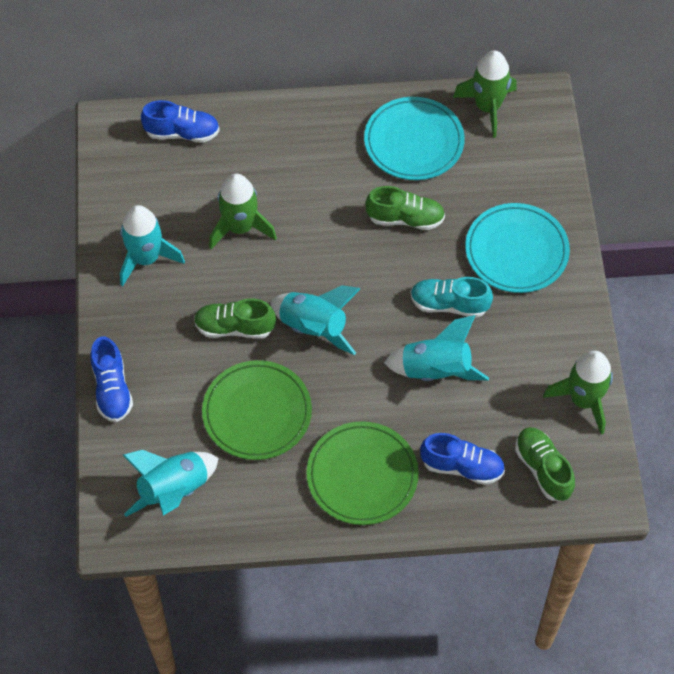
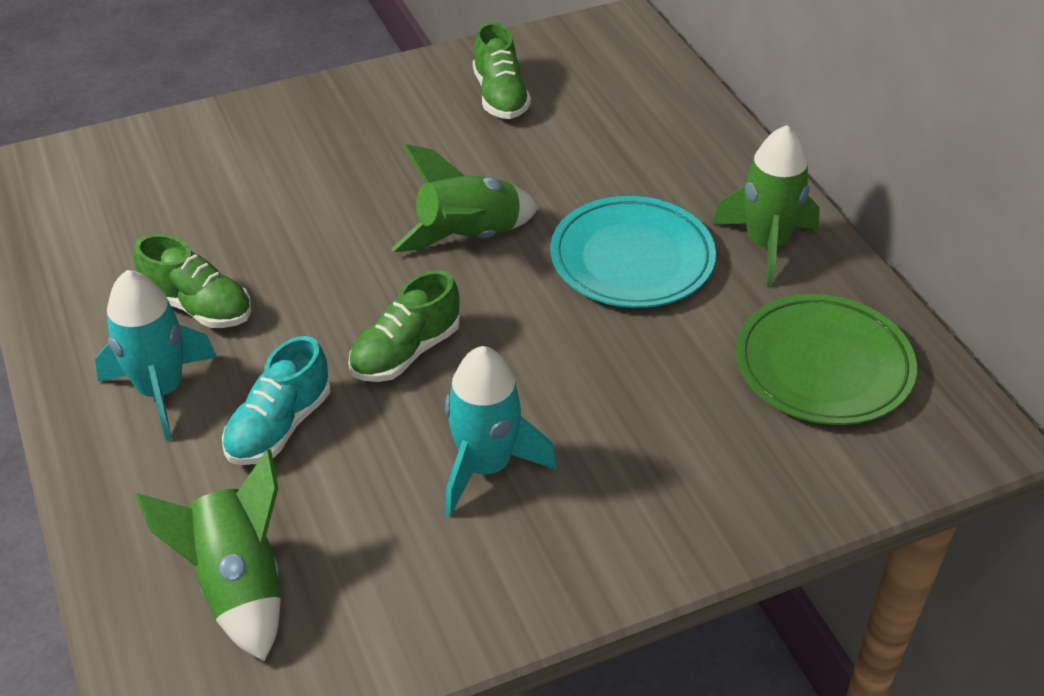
blue shoe: [90,337,133,422] [141,100,220,143] [420,433,505,485] = 3 -> none = 0
green plate: [202,360,312,460] [306,421,419,525] = 2 -> [736,294,917,425] = 1
turquoise plate: [364,97,465,180] [465,203,570,293] = 2 -> [550,196,716,308] = 1
turquoise rocket: [120,205,185,286] [123,450,219,517] [270,285,360,355] [384,315,489,381] = 4 -> [95,270,217,441] [445,346,557,516] = 2

